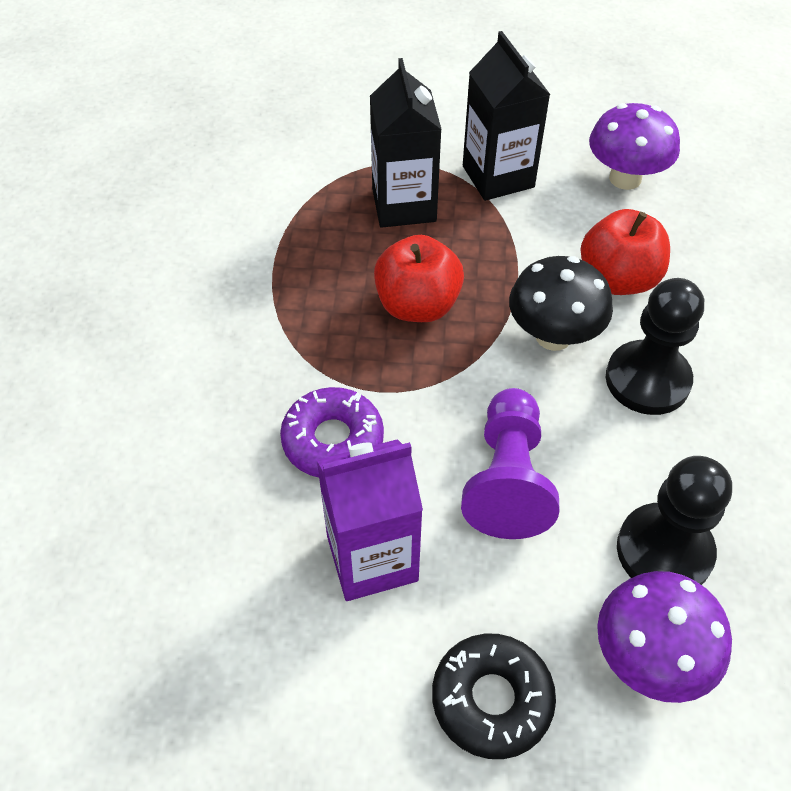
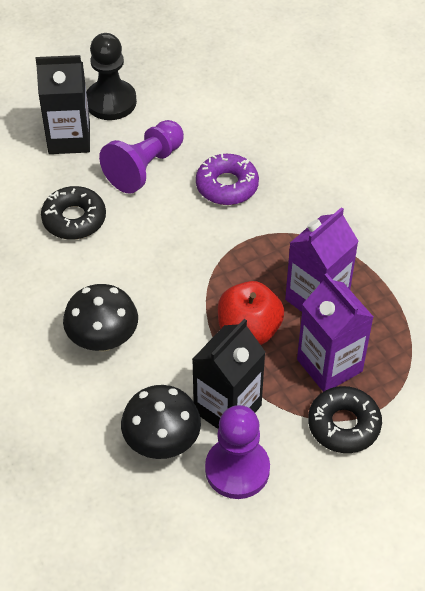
black donut: [432,634,556,759] = 1 -> [41,186,106,240] [308,386,382,453] = 2
black mushroom: [509,256,613,351] = 1 -> [63,284,138,352] [121,385,201,459] = 2
black pawn: [606,278,704,415] [617,456,732,585] = 2 -> [86,33,137,120] = 1
purple carton: [317,439,423,601] = 1 -> [285,207,359,312] [297,273,373,392] = 2
purple mushroom: [589,103,680,190] [597,571,732,703] = 2 -> none = 0
purple pawn: [461,388,559,539] = 1 -> [99,120,184,194] [205,405,270,499] = 2
red apple: [374,235,464,322] [580,209,670,295] = 2 -> [218,281,284,345] = 1

